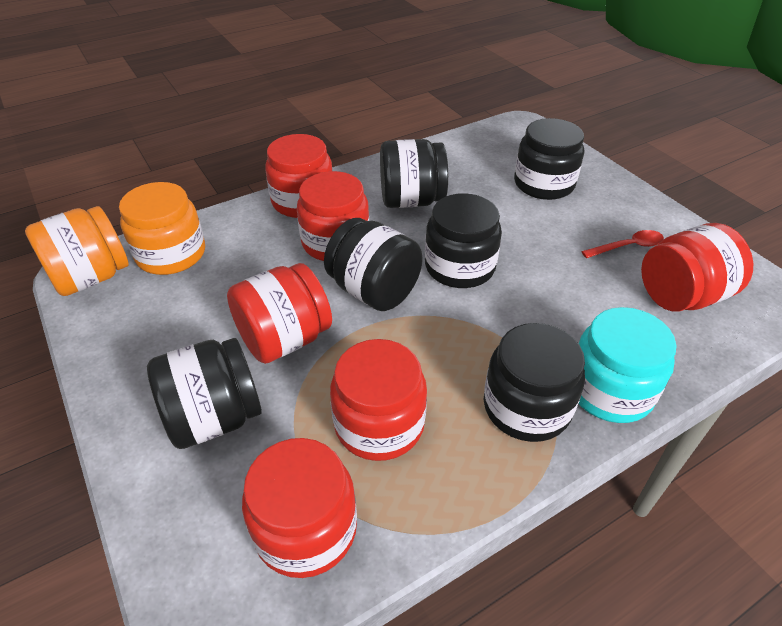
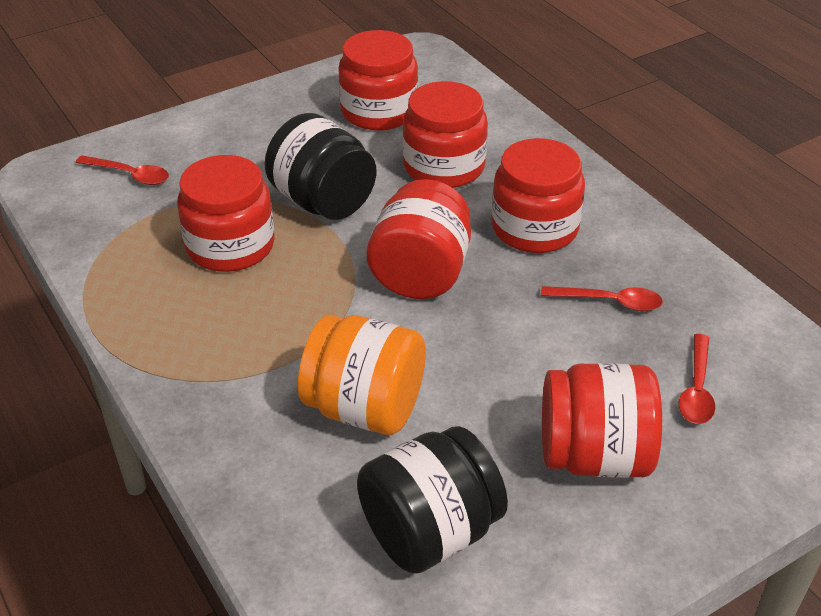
black jar: [147,338,262,449] [324,218,423,311] [380,139,448,208] [425,193,502,288] [484,323,585,442] [514,118,584,200] = 6 -> [264,113,376,220] [357,426,508,573] = 2
orange jar: [25,206,129,296] [119,182,205,275] = 2 -> [298,315,426,435] = 1
red spoon: [581,230,664,258] = 1 -> [75,155,169,185] [541,286,663,311] [679,334,715,424] = 3
turquoise jar: [579,307,676,423] = 1 -> none = 0

